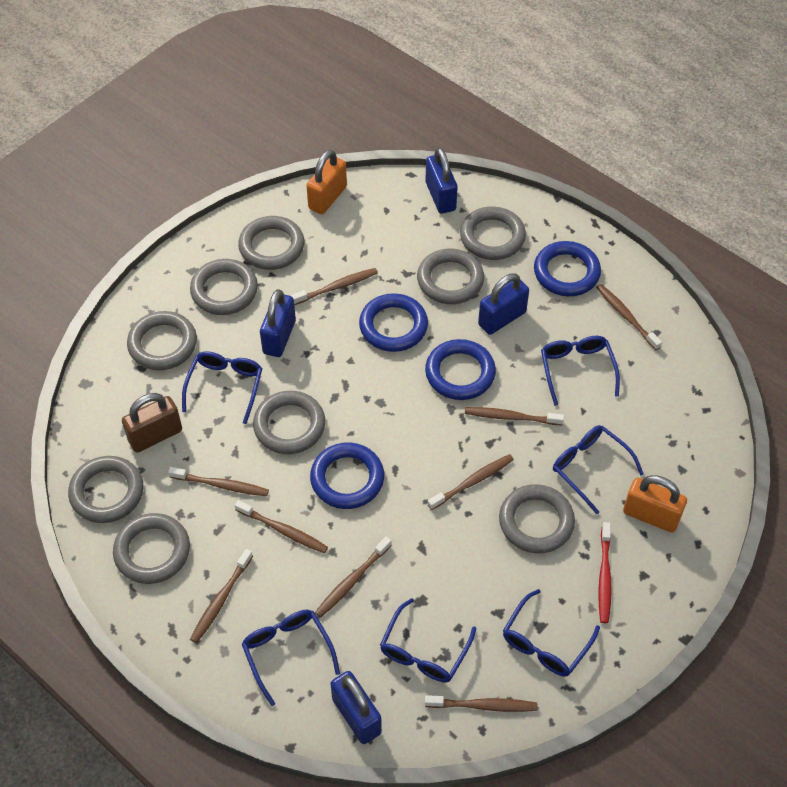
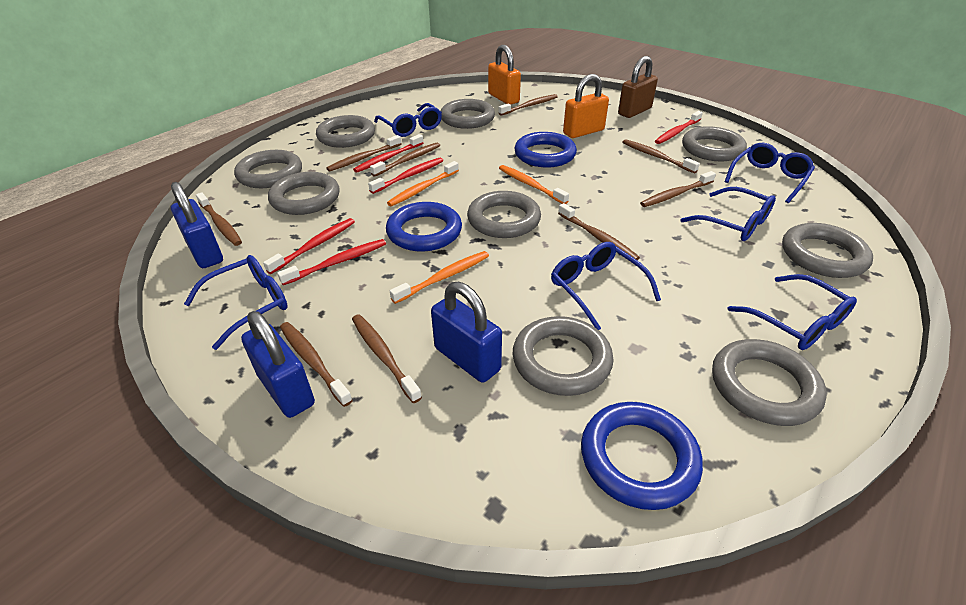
blue padlock: [260,289,296,357] [331,671,382,744] [425,148,458,214] [478,273,529,335] = 4 -> [171,182,223,268] [241,311,315,418] [431,282,502,383] = 3
blue ring: [310,442,384,509] [359,293,428,352] [425,339,496,400] [534,241,601,296] = 4 -> [386,202,462,251] [514,132,577,168] [581,402,703,510] = 3
orange toothbrush: none = 0 -> [387,161,459,206] [390,251,489,304] [499,165,569,204] = 3
red toothbrush: [598,522,612,623] = 1 -> [263,218,355,274] [277,239,386,285] [353,134,423,173] [368,157,443,194] [655,111,703,144] = 5

